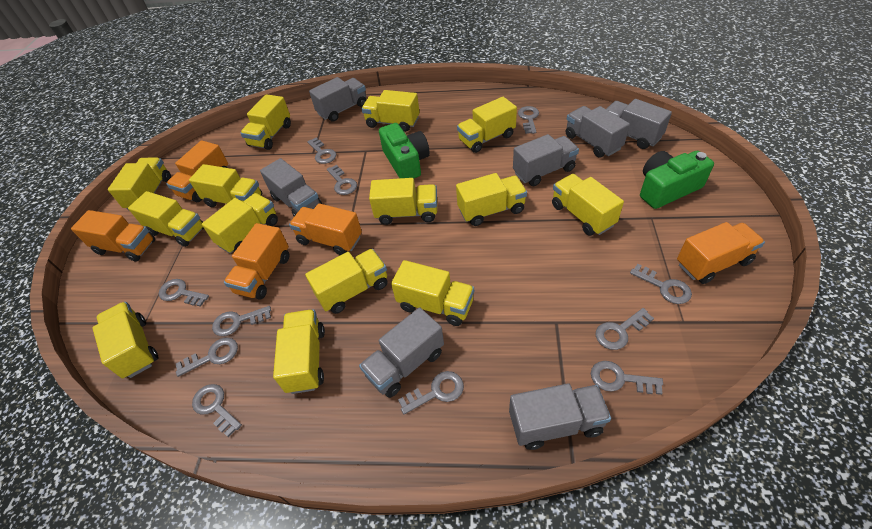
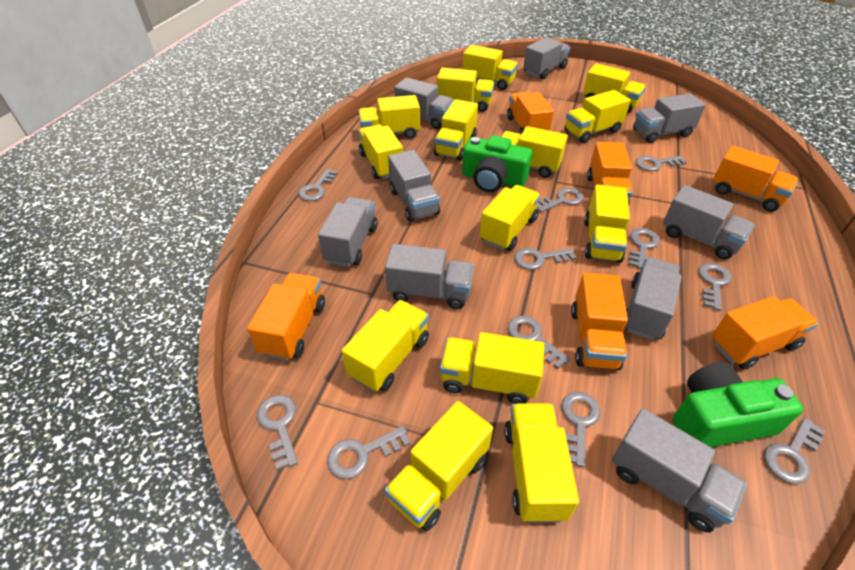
grey truck: [260,158,322,216] [309,77,366,122] [359,307,444,398] [509,383,611,450] [513,134,579,186] [566,106,630,158] [606,99,672,149] = 7 -> [318,197,378,267] [385,244,474,309] [388,150,440,222] [394,77,454,129] [523,38,570,79] [612,408,747,533] [625,257,682,340] [633,93,706,143] [663,185,755,259] = 9
orange truck: [71,210,155,262] [166,140,228,202] [224,223,289,299] [289,203,362,255] [677,222,765,284] = 5 -> [247,273,325,361] [507,92,554,135] [571,273,628,370] [587,142,633,205] [712,296,819,369] [713,146,798,212] = 6

